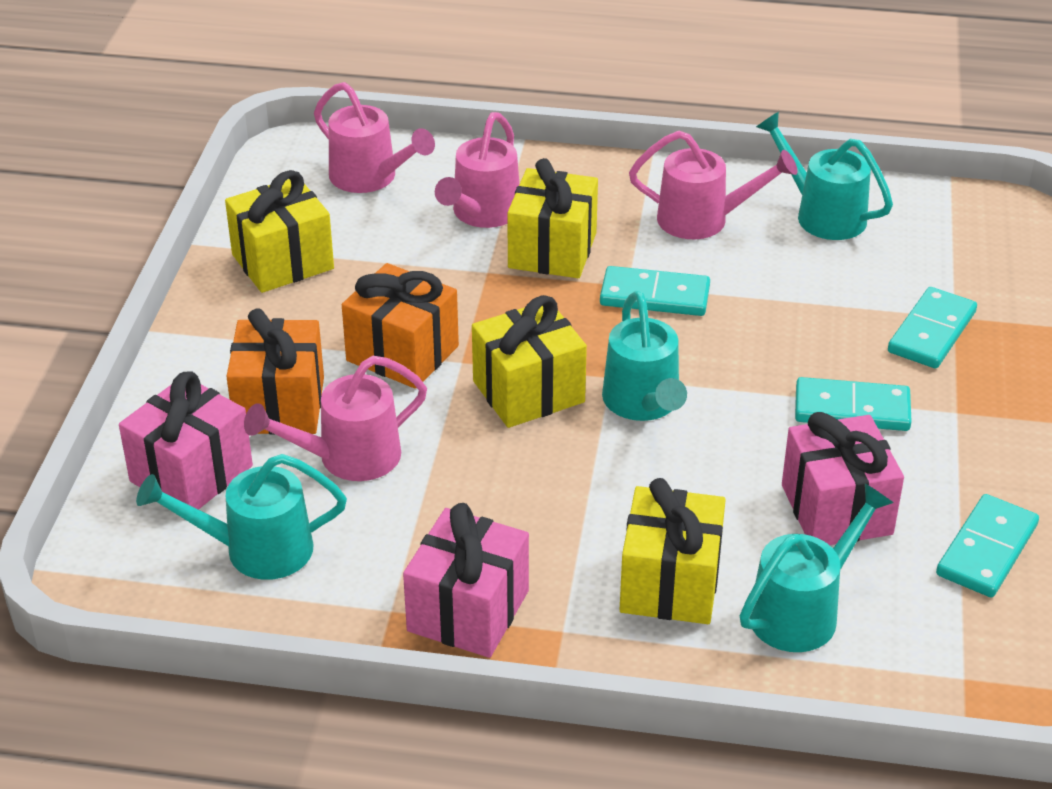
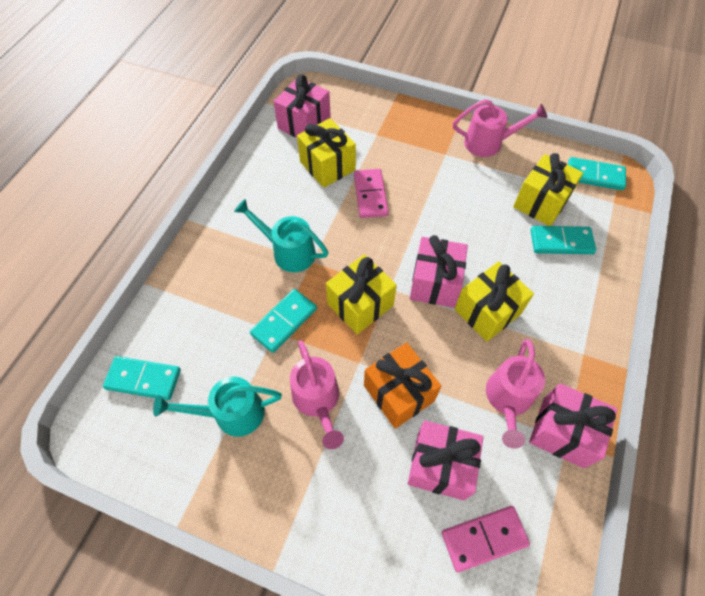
orange gift: [226,308,324,435] [342,263,459,389] = 2 -> [364,342,442,429] = 1
pink domino: none = 0 -> [354,169,389,218] [442,506,530,572] = 2
pink gift: [119,371,253,510] [403,503,529,658] [782,412,904,545] = 3 -> [273,74,331,138] [408,420,483,500] [410,235,468,308] [529,383,617,468] = 4
pink watering can: [244,356,427,481] [314,82,435,193] [435,112,520,228] [629,131,798,239] = 4 -> [290,340,344,449] [453,99,547,157] [486,339,545,449] = 3
turquoise watering can: [136,454,347,580] [602,291,687,421] [740,483,894,652] [756,111,893,240] = 4 -> [153,377,282,437] [234,199,328,272] = 2

